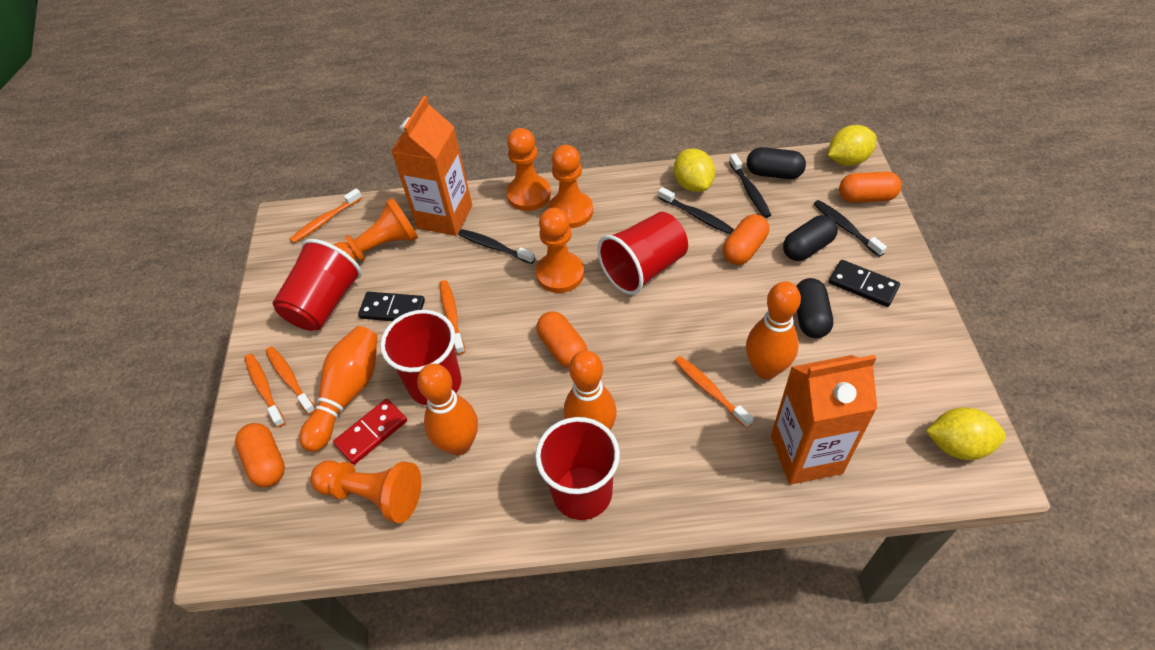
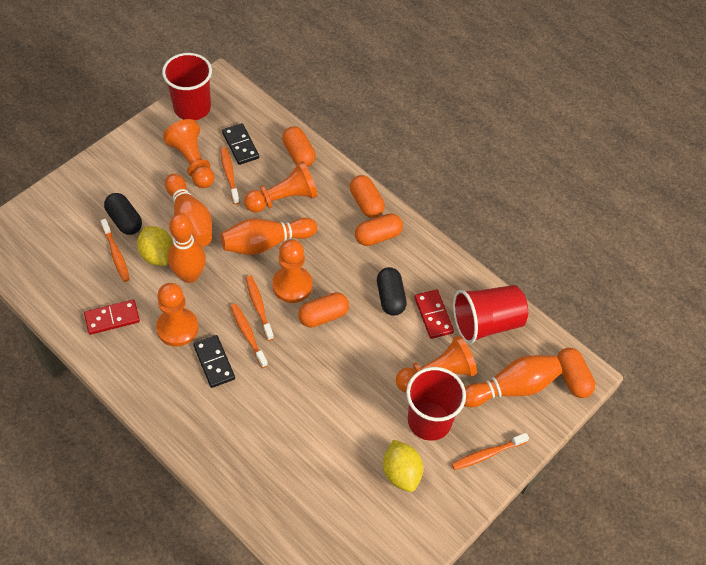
black capsule: [747,147,806,179] [783,215,838,261] [796,278,833,338] = 3 -> [104,193,142,235] [377,267,407,316] = 2
black toothbrush: [458,229,535,264] [658,187,734,234] [729,154,771,218] [814,200,887,257] = 4 -> none = 0
orange capsule: [235,423,285,487] [537,311,587,367] [723,214,769,265] [839,172,902,203] = 4 -> [282,126,316,167] [298,292,349,328] [350,175,385,218] [355,213,403,246] [557,348,595,398] = 5
orange carton: [391,96,472,236] [771,355,877,485] = 2 -> none = 0
red cup: [272,239,362,331] [380,310,461,405] [535,417,620,520] [597,212,688,295] = 4 -> [162,53,212,120] [406,367,466,441] [453,285,528,344] = 3
red domino: [333,399,407,465] = 1 -> [84,299,140,335] [414,289,454,339] = 2
yellow lemon: [674,148,715,192] [828,125,877,166] [926,407,1006,460] = 3 -> [137,226,173,266] [383,440,423,492] = 2

